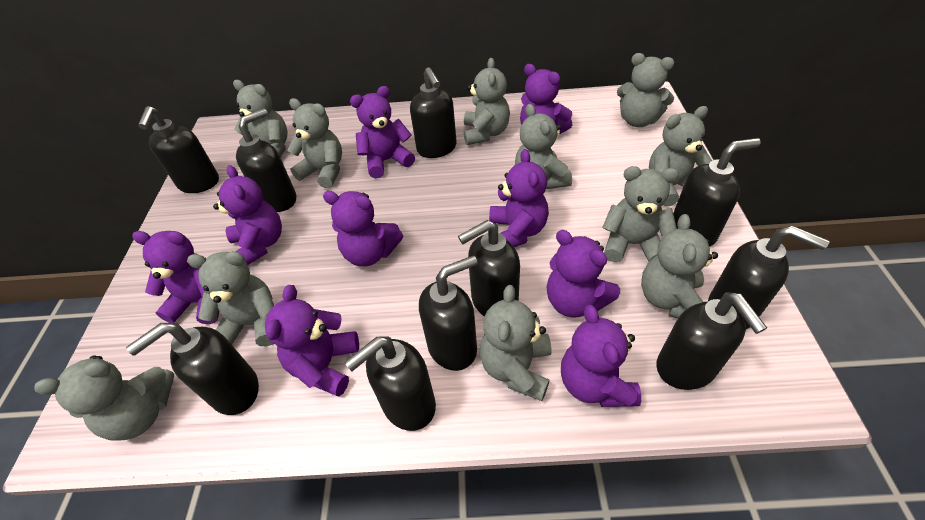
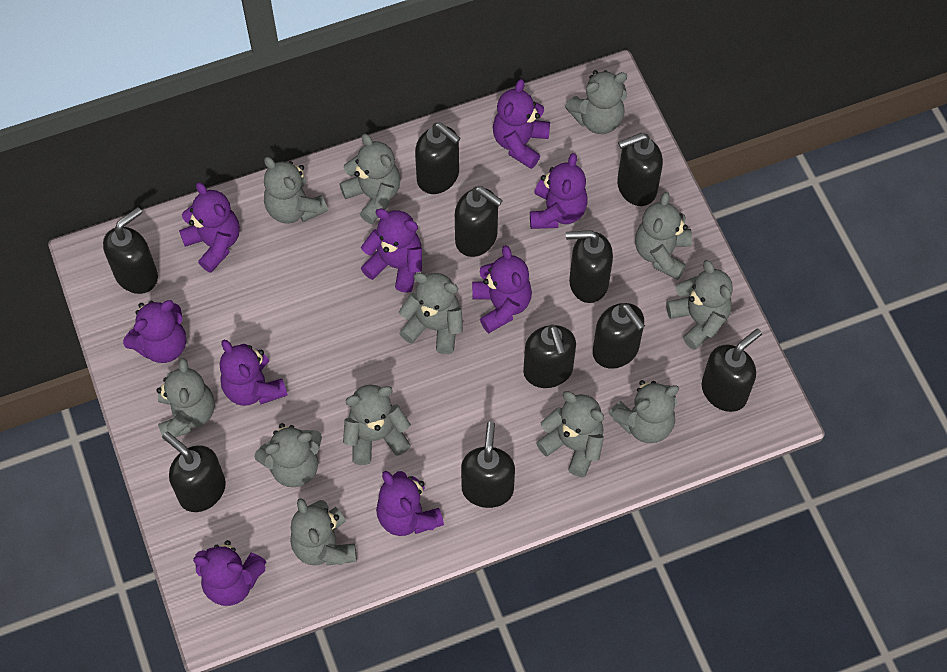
grey teddy bear: [34,356,174,441] [187,251,274,346] [233,80,288,158] [287,98,342,188] [464,58,510,145] [480,285,551,401] [515,104,572,189] [602,166,679,262] [617,53,674,127] [641,214,718,319] [649,106,712,206] = 11 -> [156,358,215,441] [254,423,322,487] [264,157,328,224] [290,498,357,566] [339,134,401,224] [343,385,411,465] [399,273,463,354] [536,391,604,477] [565,70,627,134] [609,380,679,443] [635,192,692,280] [666,260,733,350] = 12

